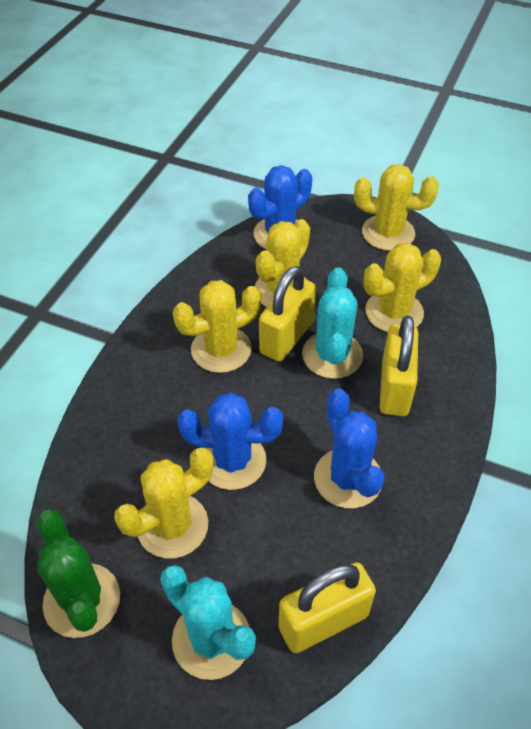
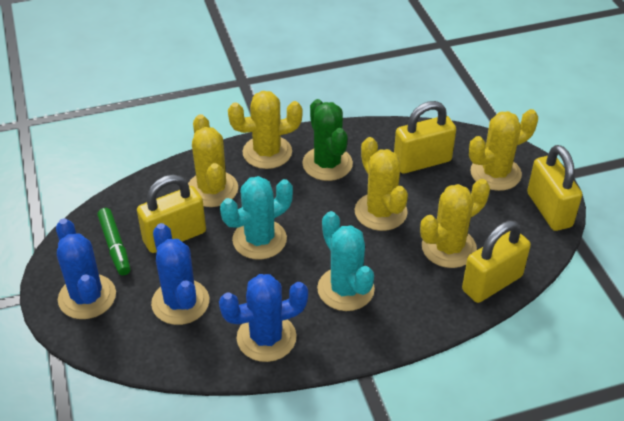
green marker: none = 0 -> [97,208,131,275] = 1
yellow padlock: [259,266,316,362] [279,562,376,653] [380,316,418,416] = 3 -> [137,175,206,253] [394,101,456,174] [462,221,531,303] [527,145,582,231] = 4

